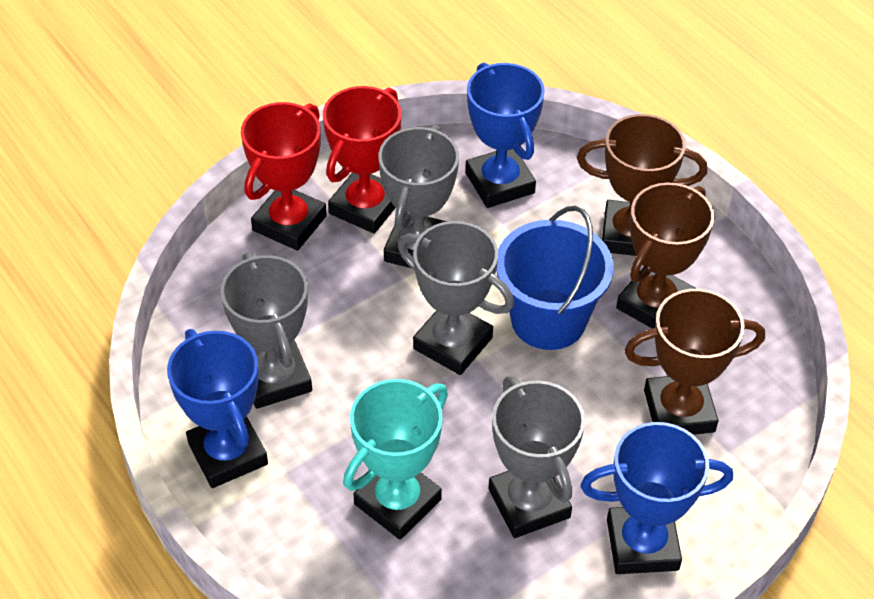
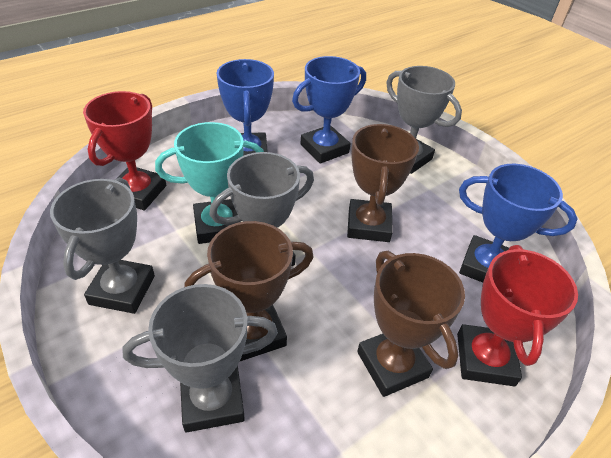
blue bucket: [496,206,614,350] = 1 -> none = 0

